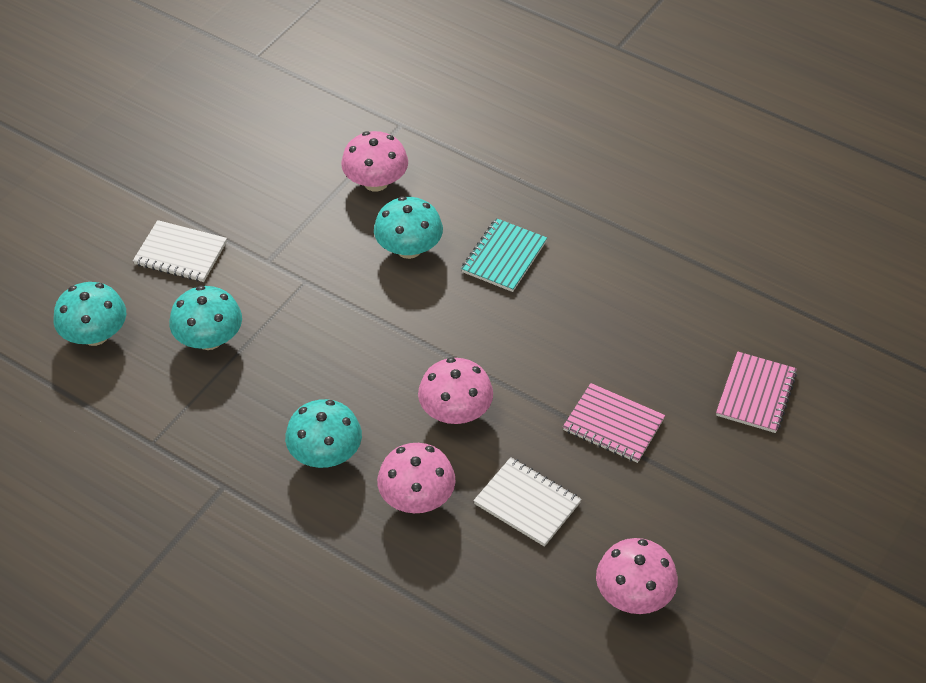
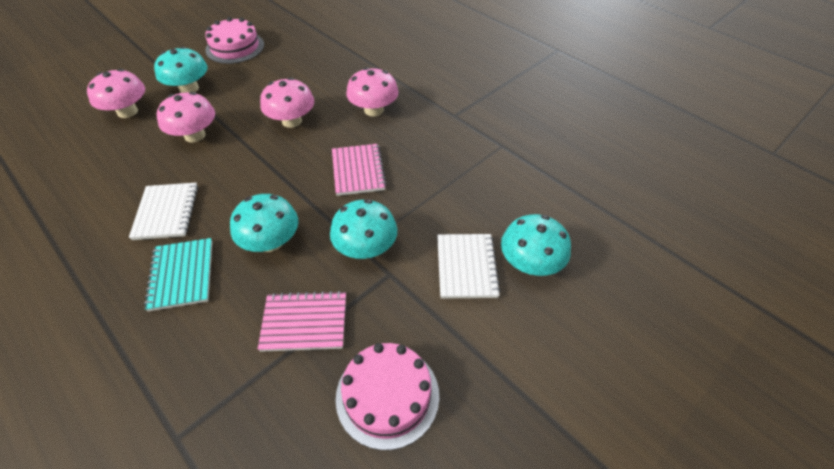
pink cake: none = 0 -> [205,17,264,64] [336,343,439,450] = 2

